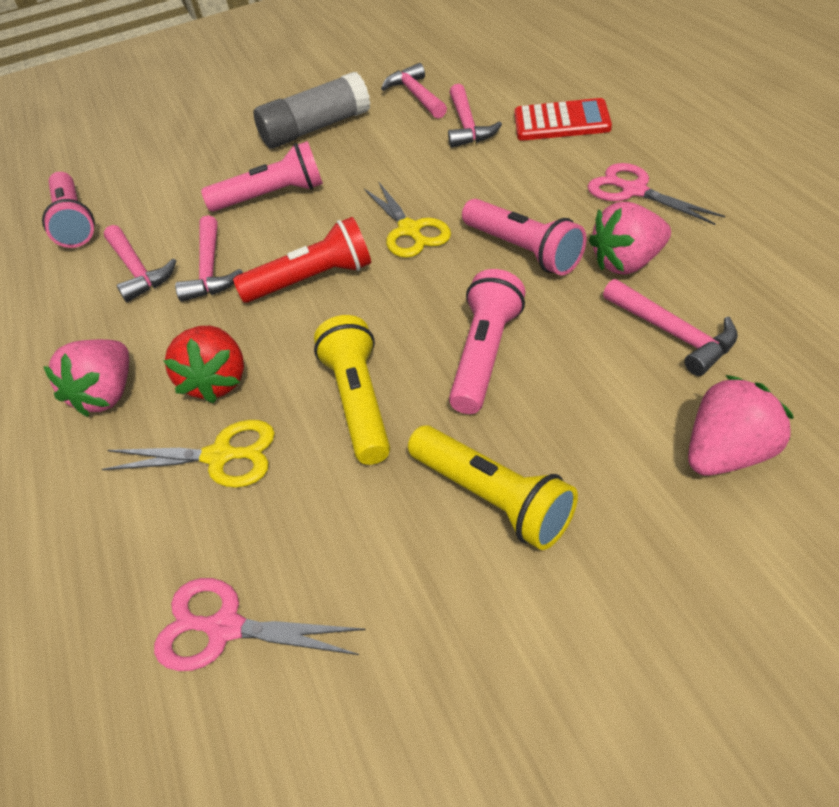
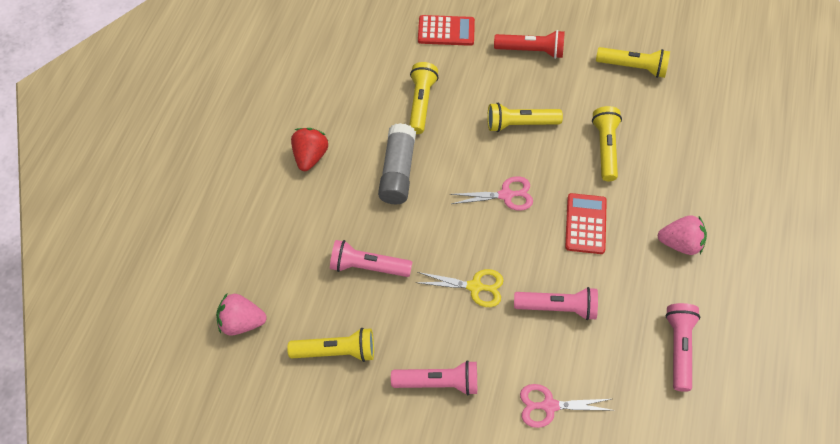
pink hammer: [104,225,176,302] [175,215,243,302] [381,63,447,119] [448,84,502,148] [603,279,738,376] = 5 -> none = 0
pink strawberry: [43,339,129,417] [589,202,671,275] [688,375,794,476] = 3 -> [216,294,267,336] [658,215,707,255] = 2
red calculator: [515,98,612,141] = 1 -> [418,15,475,46] [565,193,607,254] = 2
yellow flashlight: [314,315,390,465] [408,425,578,550] = 2 -> [287,328,374,362] [409,62,439,134] [487,103,563,132] [592,106,622,181] [596,47,670,78] = 5
yellow scissors: [102,420,275,488] [364,181,451,258] = 2 -> [415,269,504,307] = 1

